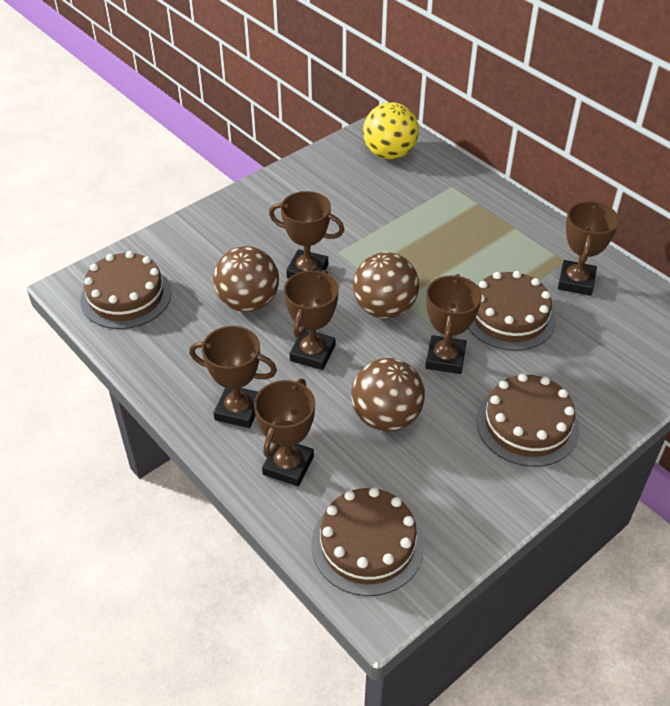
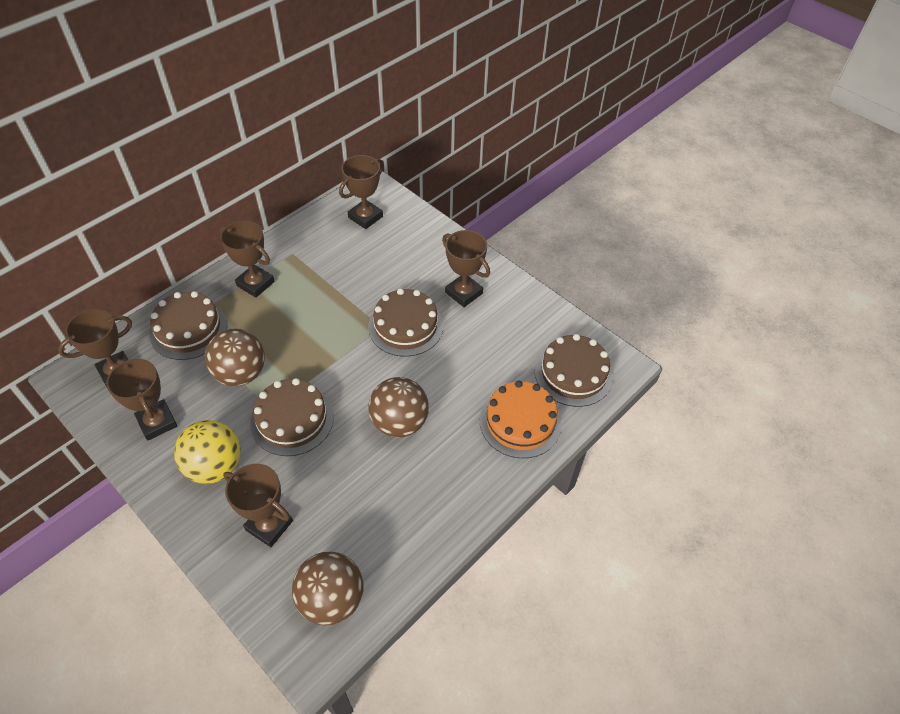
orange cake: none = 0 -> [480,380,562,458] = 1

